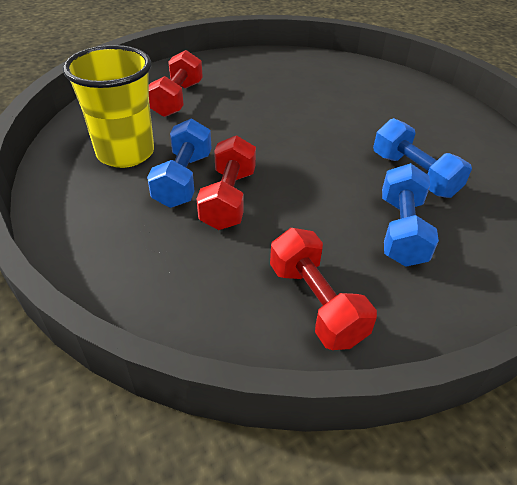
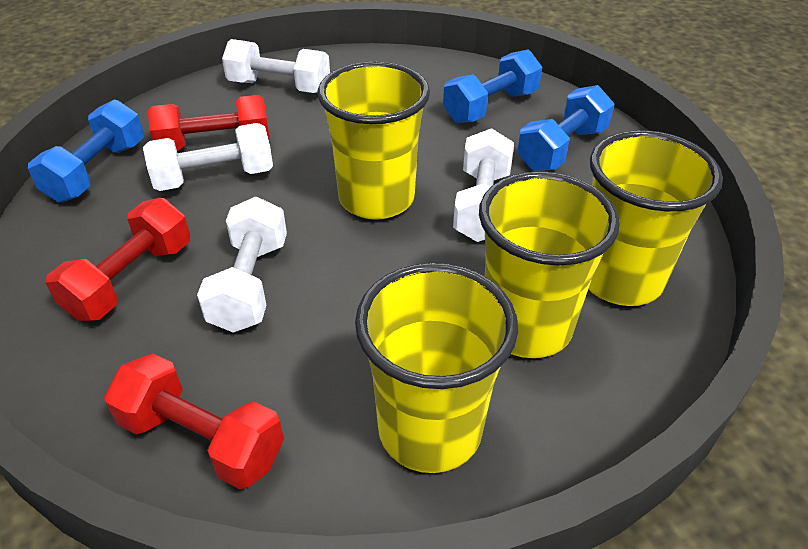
white dumbbell: none = 0 -> [143,123,273,191] [197,197,287,333] [222,39,330,93] [453,128,514,242] = 4
yellow cup: [63,45,154,168] = 1 -> [318,61,430,220] [355,263,518,473] [479,171,620,358] [588,130,723,306] = 4

